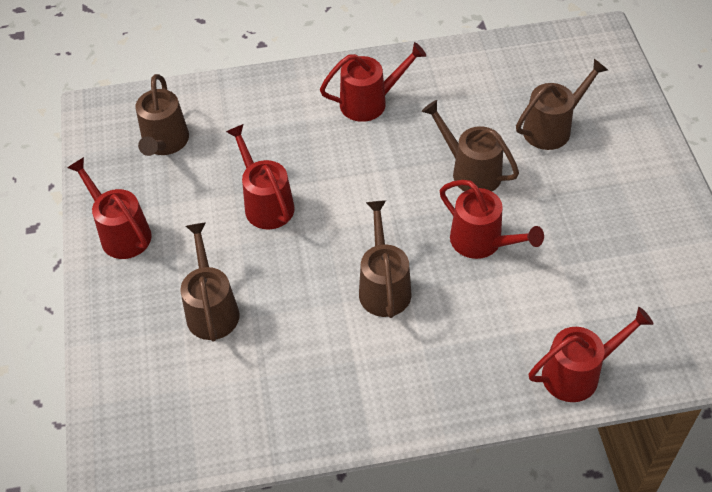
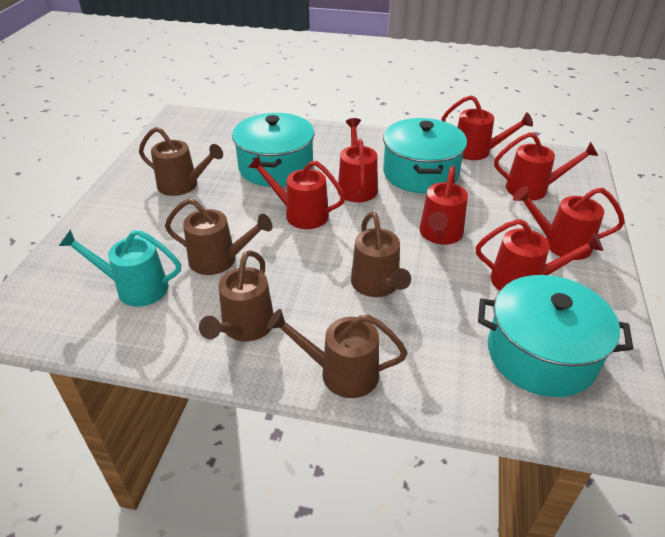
red watering can: [67,157,152,259] [226,124,295,229] [320,42,426,122] [440,180,544,259] [529,307,653,402] = 5 -> [248,155,345,229] [338,118,378,202] [419,166,468,244] [441,95,533,160] [476,219,603,291] [494,132,598,200] [513,186,625,260] = 7
turquoise pot: none = 0 -> [232,113,315,187] [383,118,467,193] [478,275,633,397] = 3
turquoise watering can: none = 0 -> [59,229,181,307] = 1

